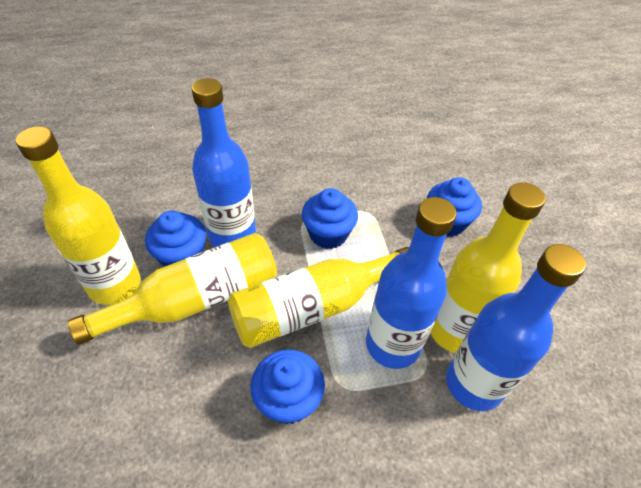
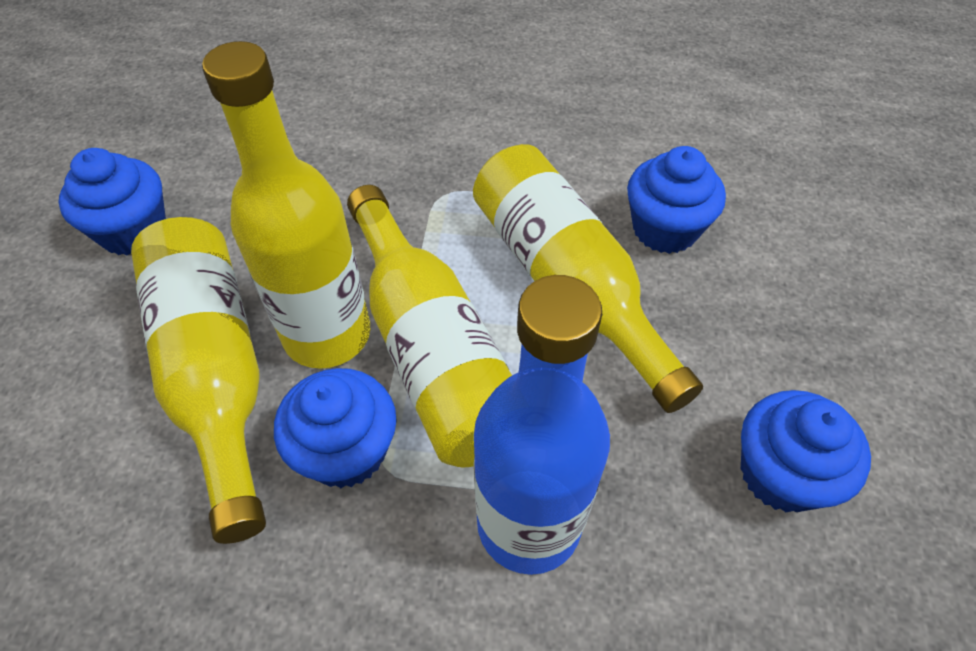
blue bottle: [191,78,256,247] [366,197,457,369] [446,244,586,411] = 3 -> [474,275,610,575] = 1

